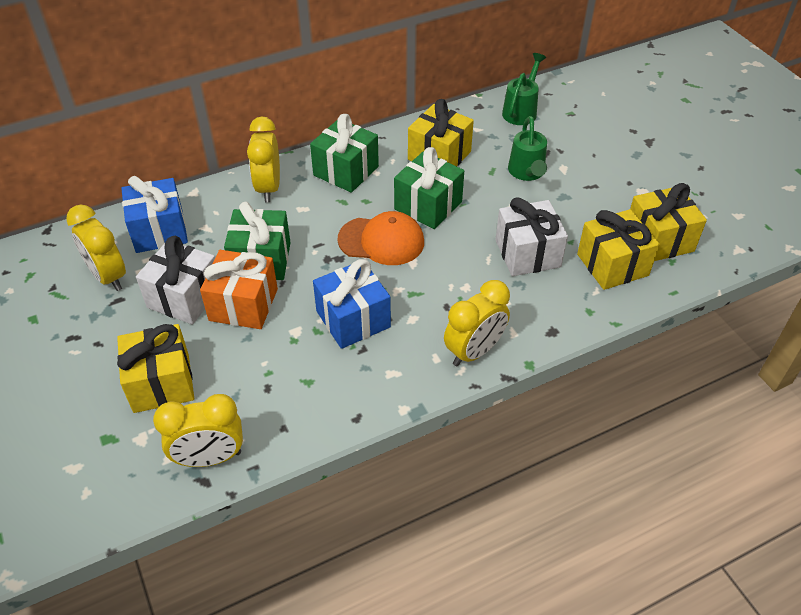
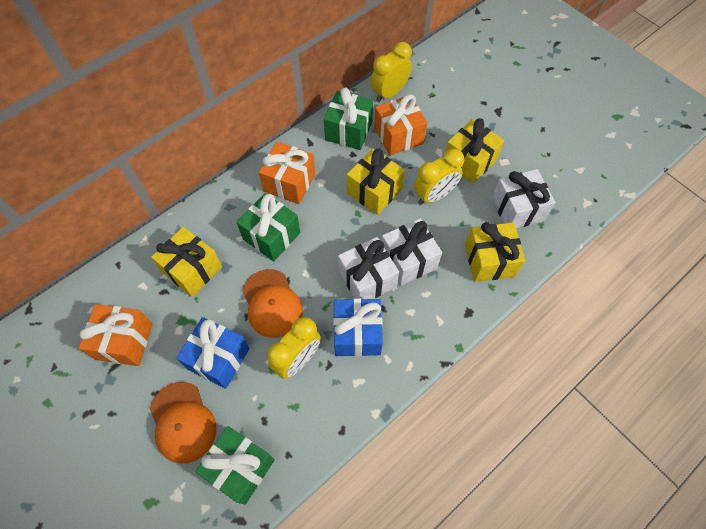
green watering can: [502,53,546,125] [508,116,547,181] = 2 -> none = 0
orange cap: [337,211,424,265] = 1 -> [150,382,216,464] [242,269,303,338] = 2
orange gift: [200,250,278,329] = 1 -> [79,304,153,366] [259,142,315,204] [374,94,427,156] = 3
white gift: [136,236,215,324] [495,198,568,276] = 2 -> [338,237,399,299] [382,219,442,286] [492,169,555,229] = 3
yellow clock: [66,205,126,291] [153,394,243,467] [247,116,280,202] [444,280,510,366] = 4 -> [267,317,321,379] [371,42,412,102] [414,149,464,205] = 3

